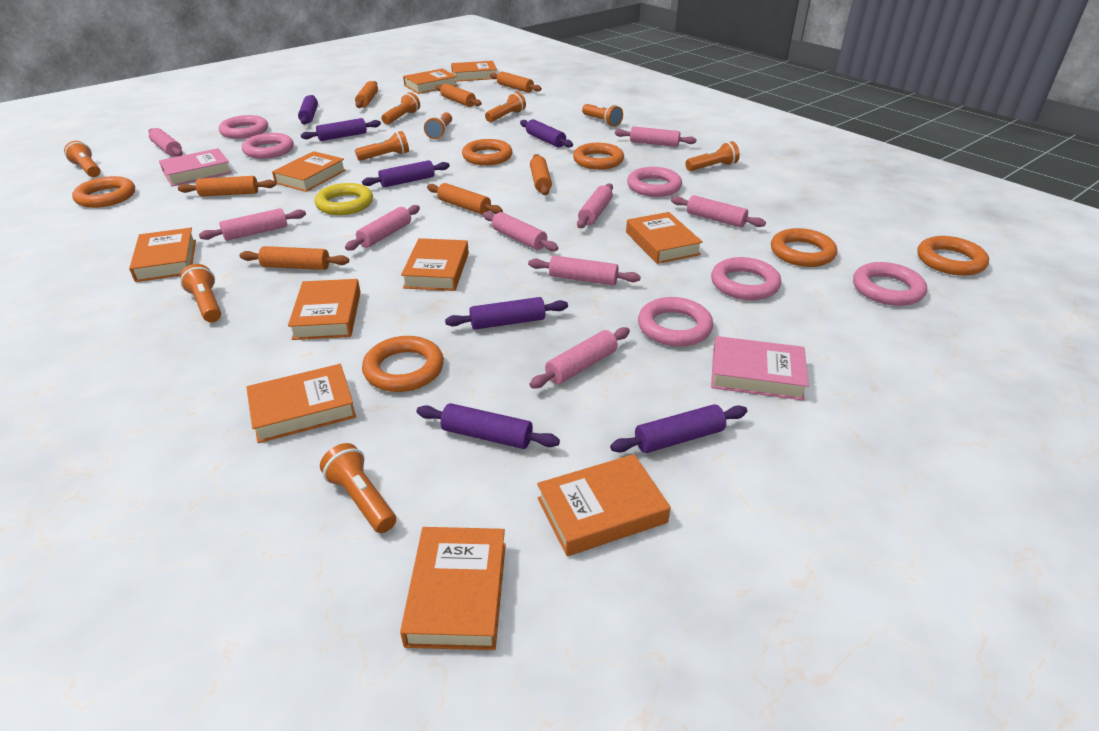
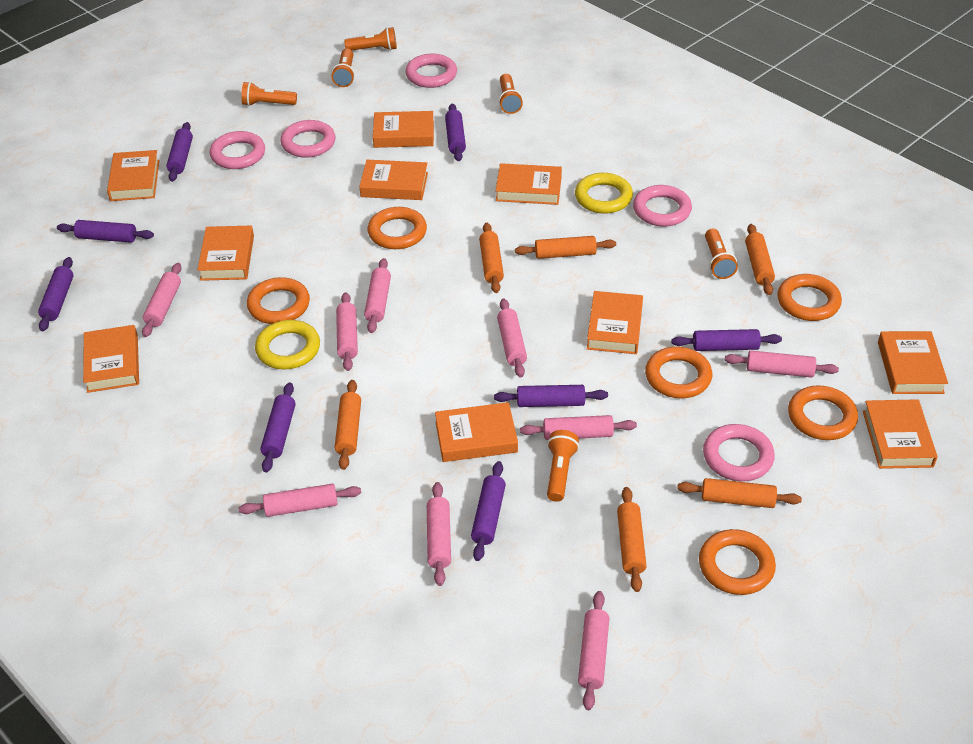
orange flashlight: [64,141,101,177] [180,264,221,322] [320,443,396,533] [355,131,409,161] [382,92,420,125] [424,112,452,139] [485,92,526,122] [582,104,623,127] [685,141,740,171] = 9 -> [241,82,297,106] [331,49,355,87] [344,27,397,51] [499,74,523,114] [547,430,579,502] [705,228,738,279] = 6
orange rolling pin: [178,176,276,197] [239,246,349,270] [355,81,378,108] [427,183,503,215] [436,84,482,107] [490,71,542,93] [530,154,552,195] = 7 -> [335,380,361,470] [479,223,504,293] [515,236,616,259] [617,487,647,592] [677,478,802,508] [745,224,775,295] = 6
pink book: [159,148,232,186] [711,336,809,401] = 2 -> none = 0
pink ring: [219,115,268,139] [242,133,294,159] [627,167,682,197] [638,297,713,347] [711,257,781,300] [853,262,927,306] = 6 -> [210,131,265,169] [281,120,336,158] [405,54,457,88] [633,185,692,226] [703,424,775,481] = 5
purple rolling pin: [298,95,318,125] [301,118,381,141] [362,160,450,187] [417,403,560,449] [445,297,568,330] [520,119,573,148] [610,404,747,453] = 7 -> [38,257,73,331] [57,220,154,243] [166,122,193,182] [260,382,295,472] [445,104,466,161] [471,461,506,561] [494,385,608,407] [671,329,782,351] = 8
yellow ring: [314,183,373,215] = 1 -> [255,320,320,370] [575,173,633,214] = 2

